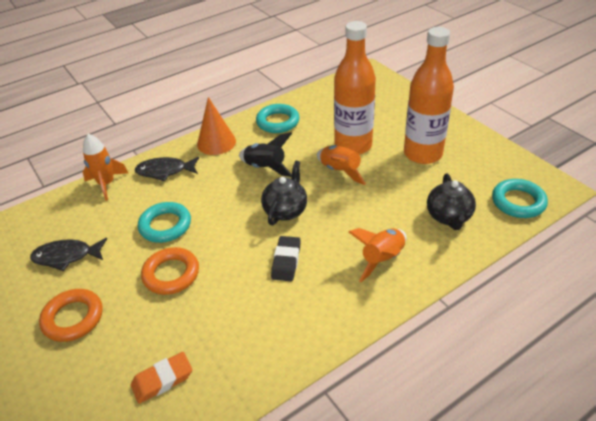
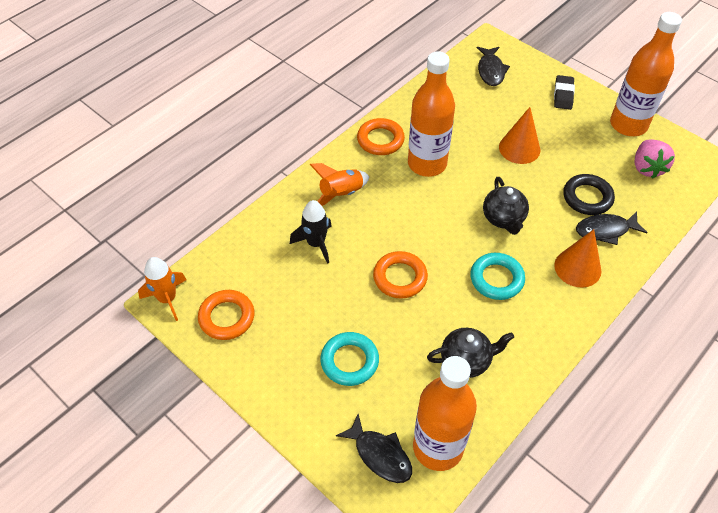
black fish: [30,238,107,271] [135,157,199,181] = 2 -> [336,414,412,483] [477,47,510,86] [576,211,648,245] = 3
black ring: none = 0 -> [563,174,615,215] = 1
orange bottle: [334,21,376,155] [404,27,454,164] = 2 -> [408,51,455,177] [413,356,477,471] [610,12,682,136] = 3
orange cone: [197,97,236,155] = 1 -> [499,107,540,164] [554,229,601,288] = 2
orange eraser: [131,352,192,404] = 1 -> none = 0
orange ring: [39,289,103,342] [141,247,199,295] = 2 -> [198,290,254,340] [357,118,405,155] [373,251,428,299] = 3
orange rocket: [83,134,128,201] [317,140,372,185] [349,228,406,282] = 3 -> [138,257,187,321] [310,163,370,206] = 2
pink strawberry: none = 0 -> [635,139,675,178] = 1
turquoise ring: [138,202,191,243] [256,104,300,133] [492,179,548,218] = 3 -> [320,332,379,386] [470,253,525,300] = 2

